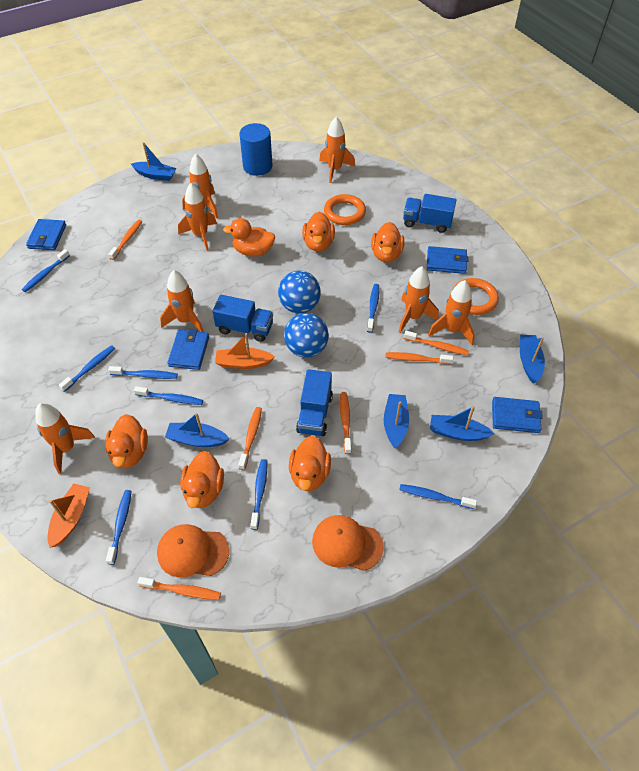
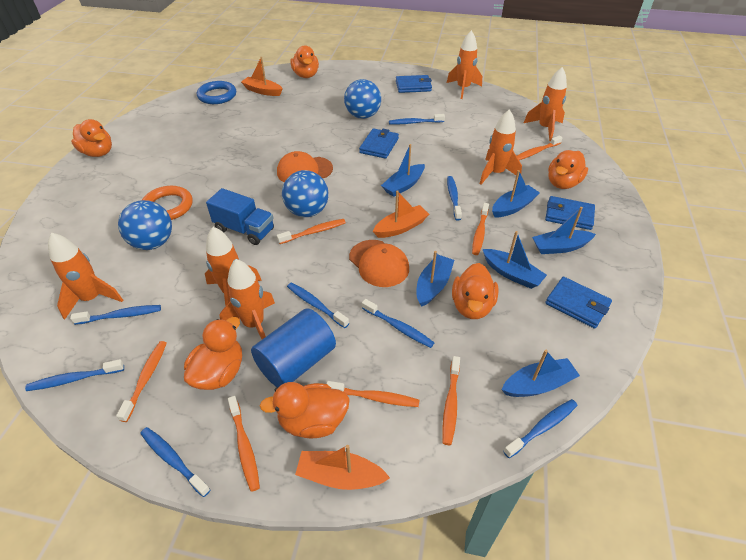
blue ball: [278,271,321,314] [284,313,329,358] = 2 -> [118,200,172,250] [282,170,329,217] [344,79,381,119] = 3
blue boat: [131,142,177,181] [165,413,230,447] [384,394,409,448] [430,406,495,441] [520,335,545,384] = 5 -> [381,144,425,197] [416,251,454,307] [483,231,547,289] [492,170,540,217] [502,350,580,397] [532,207,596,254] = 6
blue ring: none = 0 -> [197,81,236,104] = 1
blue truck: [212,295,273,342] [296,369,333,436] [403,194,456,233] = 3 -> [206,188,274,245] = 1
orange boat: [48,484,90,548] [215,333,275,369] = 2 -> [241,57,283,96] [295,445,390,490] [373,190,429,238] = 3
orange ring: [324,194,366,225] [453,278,499,315] = 2 -> [142,186,193,220] = 1
orange rocket: [35,403,95,474] [160,270,204,332] [178,183,217,251] [182,154,218,218] [319,117,355,183] [399,266,439,333] [428,280,475,345] = 7 -> [48,232,123,320] [205,227,262,306] [220,259,275,339] [447,30,482,99] [479,109,522,185] [524,67,567,141] = 6
orange toothbrush: [108,220,142,260] [138,577,221,600] [238,407,262,470] [340,392,352,454] [385,352,453,364] [404,331,469,355] = 6 -> [116,341,167,422] [228,396,260,492] [277,219,346,244] [327,381,419,407] [442,356,460,445] [472,203,489,255] [517,136,562,160] = 7

